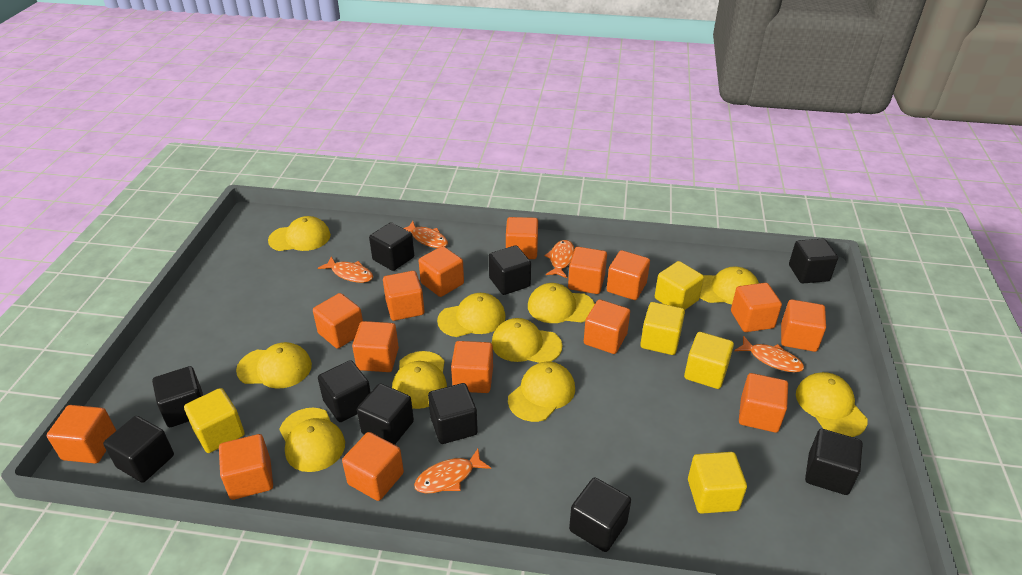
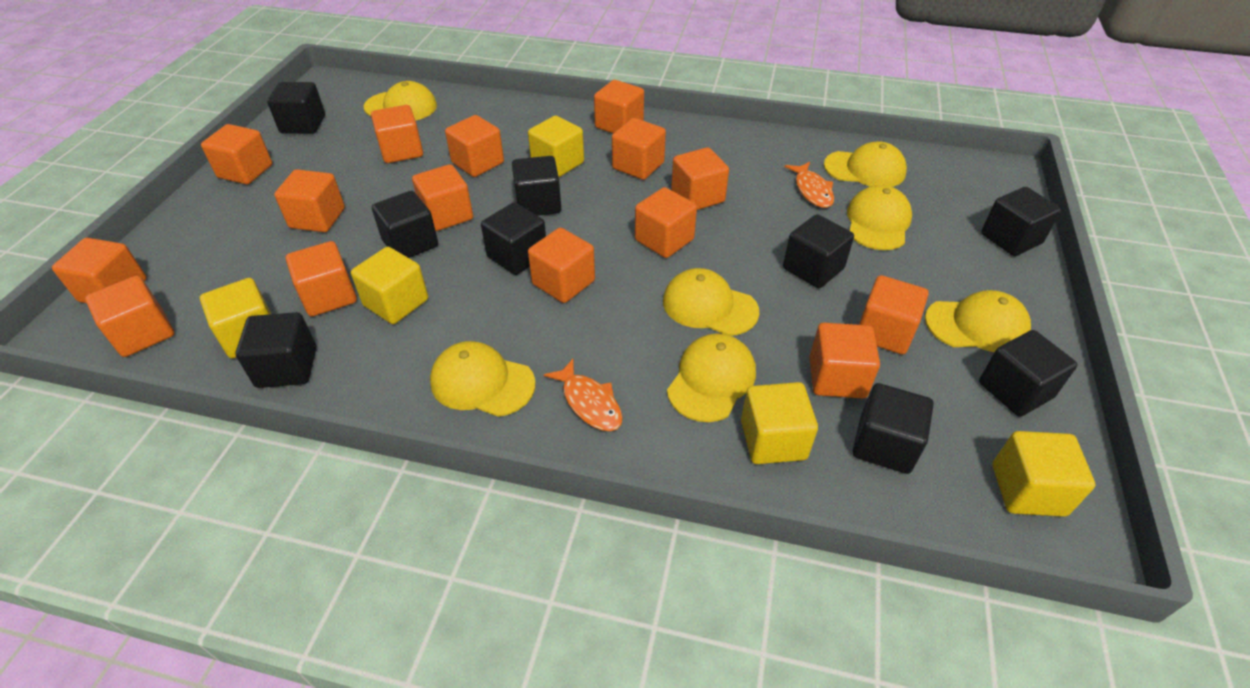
black cube: [103,416,174,483] [152,366,203,427] [318,360,371,422] [357,384,414,445] [369,223,414,271] [428,383,478,444] [489,245,531,295] [569,477,631,552] [789,239,838,283] [805,429,862,495] = 10 -> [236,312,317,388] [267,82,325,134] [372,191,438,258] [481,202,546,275] [512,156,561,216] [783,214,854,288] [853,383,934,474] [979,330,1078,417] [981,187,1061,256] = 9
orange fish: [318,257,373,283] [403,221,448,248] [414,449,491,493] [545,240,575,278] [734,336,804,372] = 5 -> [544,359,623,431] [785,162,834,208] = 2
yellow cap: [236,342,312,389] [268,216,331,251] [279,408,345,472] [392,351,447,409] [437,293,506,337] [492,318,562,363] [508,362,575,422] [528,283,595,323] [700,266,759,305] [796,372,867,437] = 10 -> [364,81,437,121] [430,341,536,417] [663,268,759,336] [667,333,756,422] [824,141,907,187] [847,185,912,250] [925,290,1031,352] = 7

